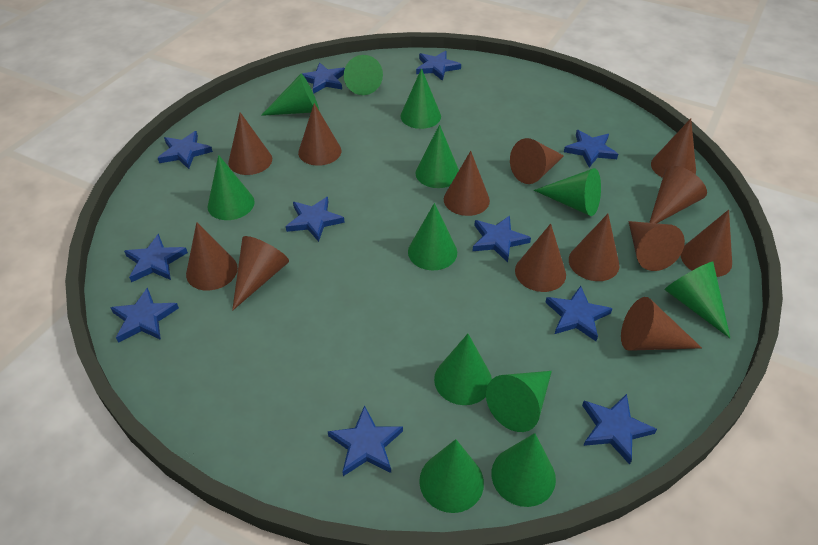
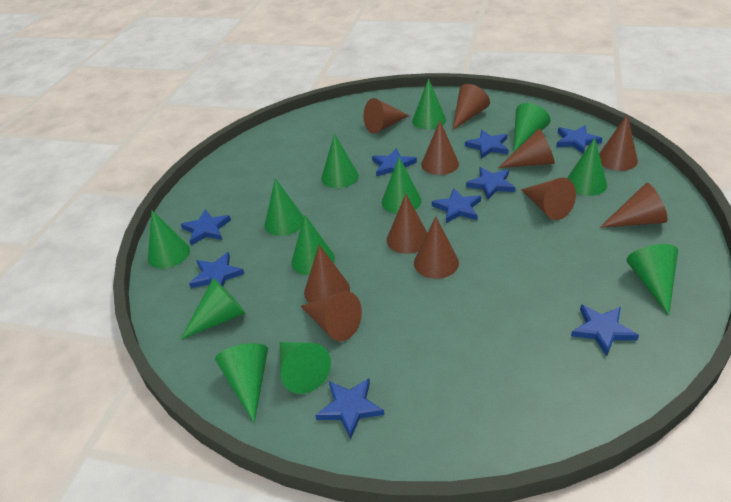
blue star: [110,287,179,343] [124,234,188,282] [158,131,213,169] [286,197,345,242] [302,63,345,94] [328,405,403,476] [416,51,461,81] [473,215,531,263] [545,286,613,341] [564,130,618,167] [582,394,657,465] = 11 -> [181,209,231,245] [189,252,244,288] [315,378,384,439] [372,148,417,177] [432,188,481,223] [465,130,508,159] [466,167,515,199] [556,125,602,154] [571,305,639,356] = 9
brown cone: [186,222,238,290] [228,112,272,175] [232,236,289,311] [298,103,341,166] [444,151,490,216] [510,138,564,184] [515,224,566,292] [569,214,619,281] [621,297,702,351] [628,221,685,271] [649,166,707,223] [651,119,696,178] [681,210,732,277] = 13 -> [301,291,362,341] [304,245,350,303] [363,98,410,134] [387,194,427,254] [414,217,459,279] [421,121,459,175] [453,84,490,130] [498,129,555,168] [521,177,576,220] [599,114,638,171] [599,183,668,228] = 11

